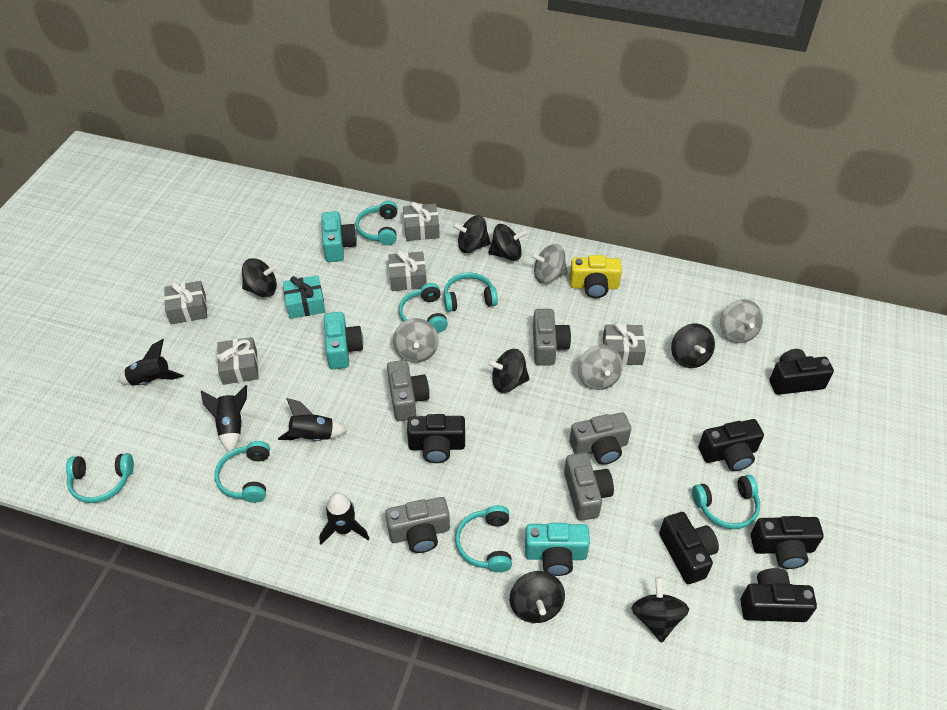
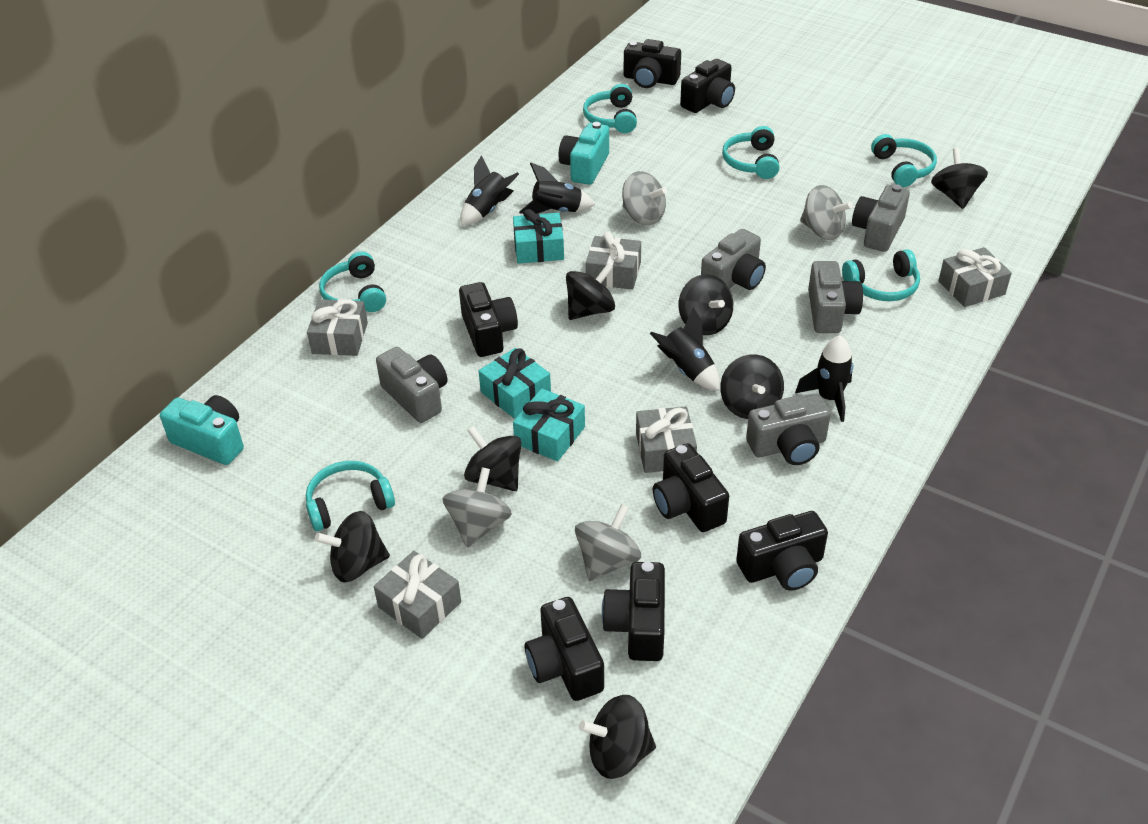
black camera: [407,414,465,463] [659,512,719,584] [698,419,764,471] [740,568,817,622] [750,516,824,569] [769,349,834,395] = 6 -> [459,282,518,357] [525,597,604,701] [602,562,665,661] [624,39,681,88] [653,443,729,532] [680,59,735,113] [736,511,828,591] = 7
turquoise camera: [321,211,357,262] [324,312,363,369] [525,523,590,576] = 3 -> [160,395,244,465] [559,122,609,185] = 2
turquoise gift: [283,275,325,319] = 1 -> [479,348,551,419] [513,209,564,264] [513,388,585,461] = 3
turquoise headphones: [66,453,134,503] [215,441,270,503] [355,201,398,245] [399,283,448,333] [444,272,498,312] [455,505,512,572] [692,475,760,529] = 7 -> [306,461,395,531] [319,251,386,312] [583,84,637,133] [722,126,779,179] [842,249,920,301] [871,134,937,187] = 6
yellow camera: [570,255,622,298] = 1 -> none = 0

